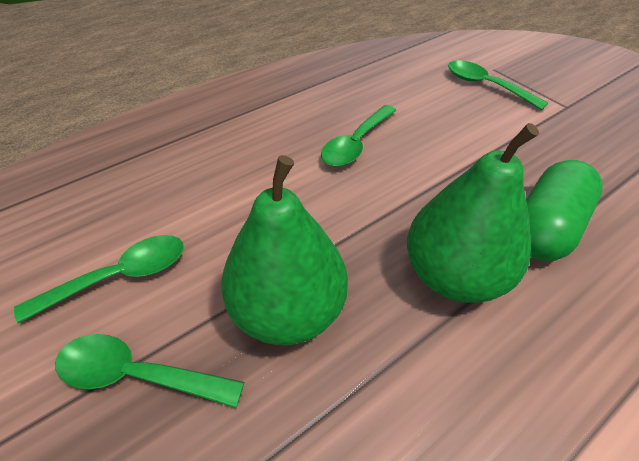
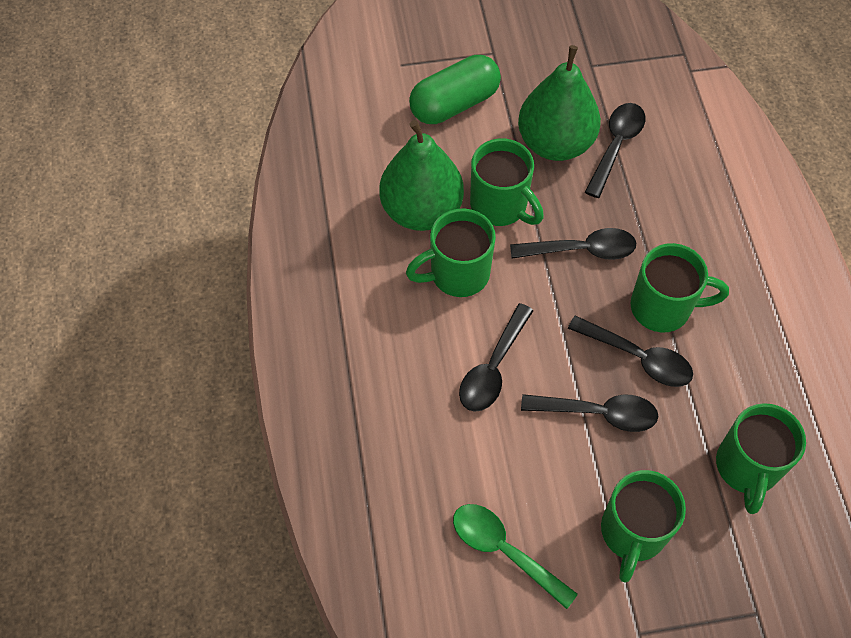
black spoon: none = 0 -> [459,303,534,412] [510,228,636,260] [521,394,659,432] [568,315,693,387] [585,103,645,198] = 5
green mug: none = 0 -> [406,209,496,297] [470,138,544,226] [601,470,686,582] [630,243,729,332] [716,403,806,514] = 5
green spoon: [14,235,184,323] [55,334,244,408] [321,105,396,167] [448,60,548,110] = 4 -> [453,504,578,609] = 1

